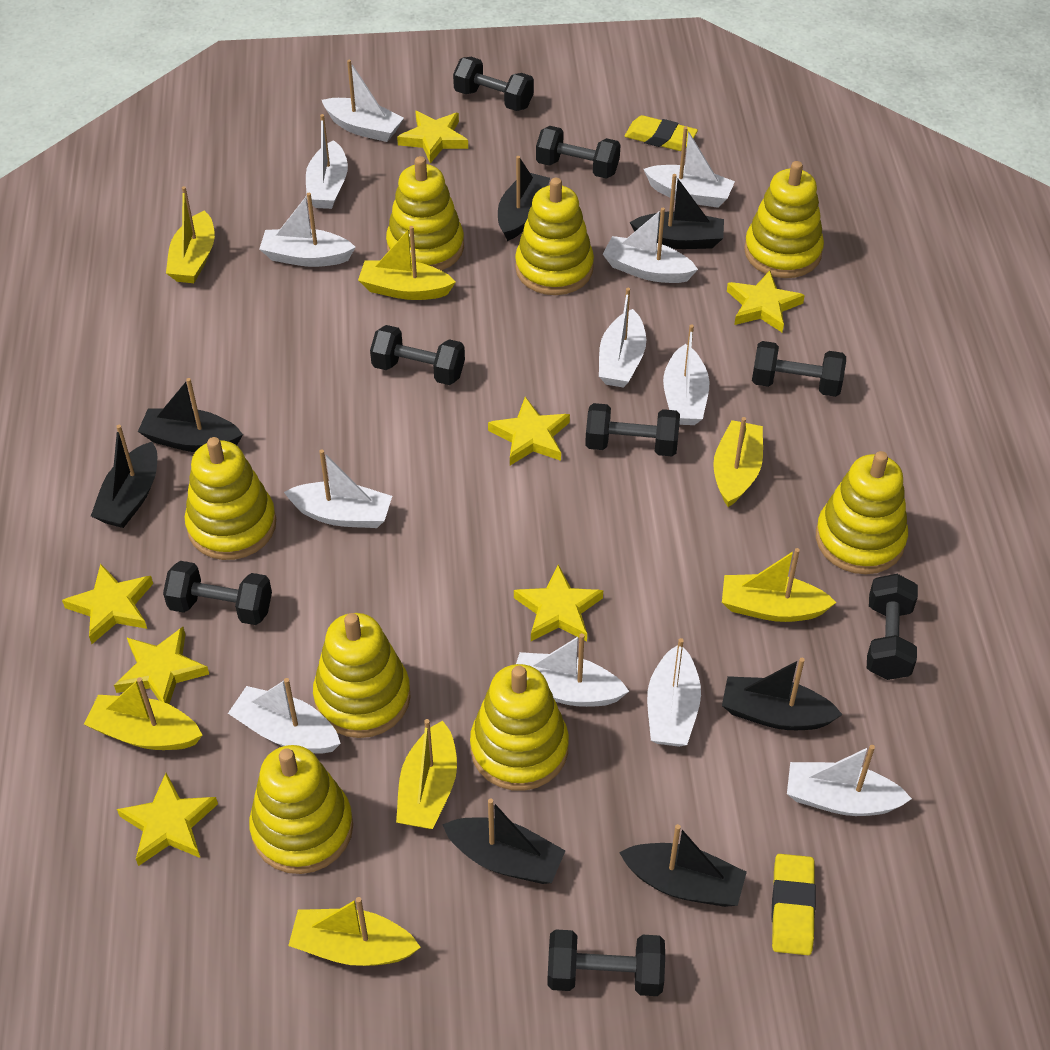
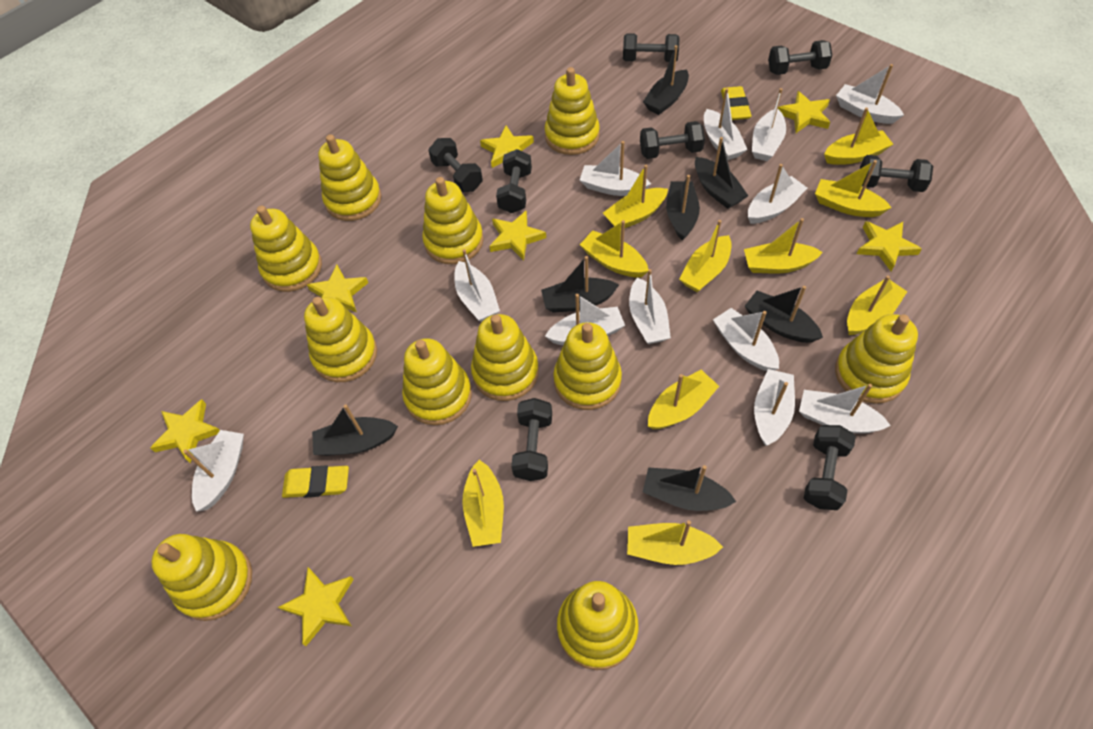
yellow boat: [84,677,202,750] [166,186,215,283] [288,897,421,966] [358,226,456,300] [396,719,457,829] [713,417,763,507] [722,548,836,622] = 7 -> [462,460,504,547] [580,220,649,277] [603,165,668,228] [627,520,723,565] [648,370,719,429] [679,220,732,292] [744,218,823,274] [815,160,892,217] [824,108,893,165] [847,275,907,335] = 10
yellow stacking toy: [185,437,276,560] [249,745,353,874] [313,613,411,738] [386,156,464,271] [470,664,569,791] [515,178,594,295] [744,161,824,278] [816,451,908,574] = 8 -> [151,534,252,621] [250,206,322,292] [304,297,377,382] [318,134,381,221] [402,338,472,425] [422,177,484,264] [471,314,539,401] [545,67,600,155] [553,322,622,410] [557,581,639,670] [835,314,918,404] = 11

